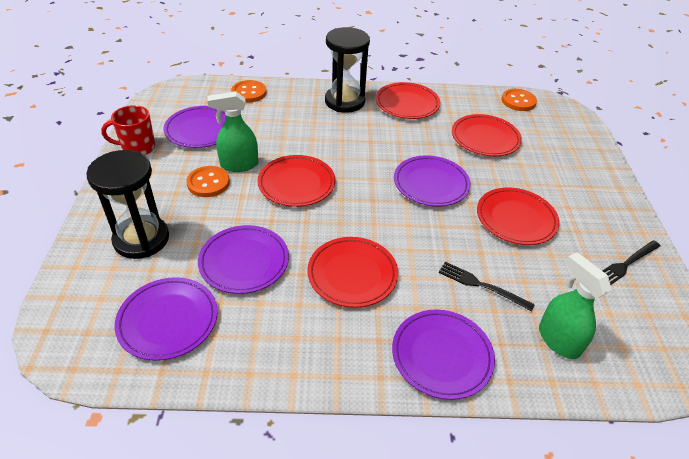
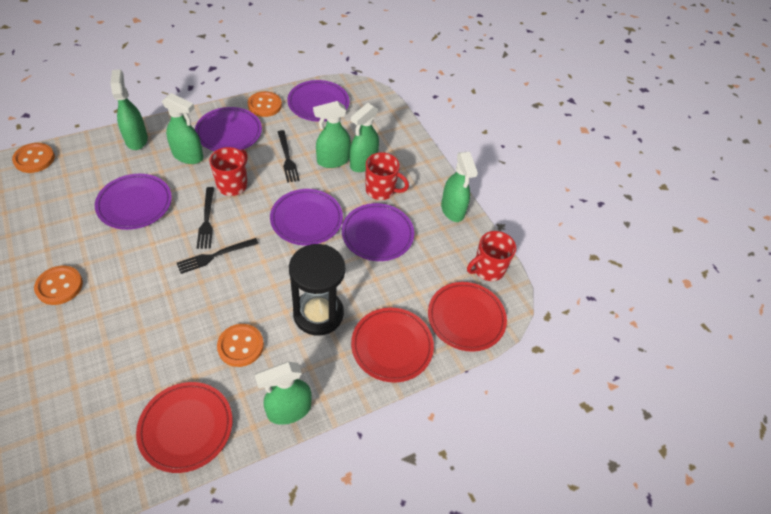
black fork: [439,262,535,311] [603,240,661,285] = 2 -> [177,238,258,274] [197,187,214,249] [278,130,300,183] = 3
black hourglass: [86,150,169,259] [325,27,370,113] = 2 -> [289,244,345,336] = 1
green spray bottle: [207,91,258,172] [539,252,612,359] = 2 -> [110,69,148,150] [162,93,204,164] [255,362,312,425] [313,101,351,168] [350,103,379,172] [441,152,478,222] = 6
orange button: [186,166,230,197] [231,80,266,103] [501,89,537,111] = 3 -> [12,143,55,173] [34,266,83,305] [217,324,264,367] [248,91,282,117] = 4
red mug: [101,105,155,155] = 1 -> [209,147,248,196] [365,152,409,200] [467,231,516,281] = 3
red plate: [257,155,335,207] [307,237,398,308] [376,82,440,119] [452,114,522,156] [477,188,560,245] = 5 -> [136,382,232,473] [351,308,434,383] [428,282,507,352] = 3

